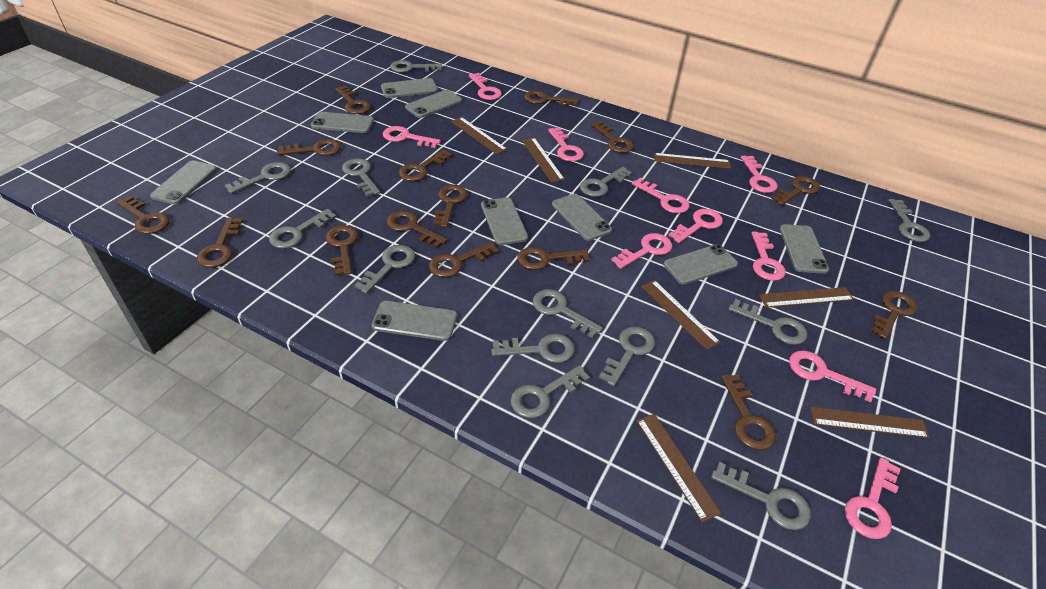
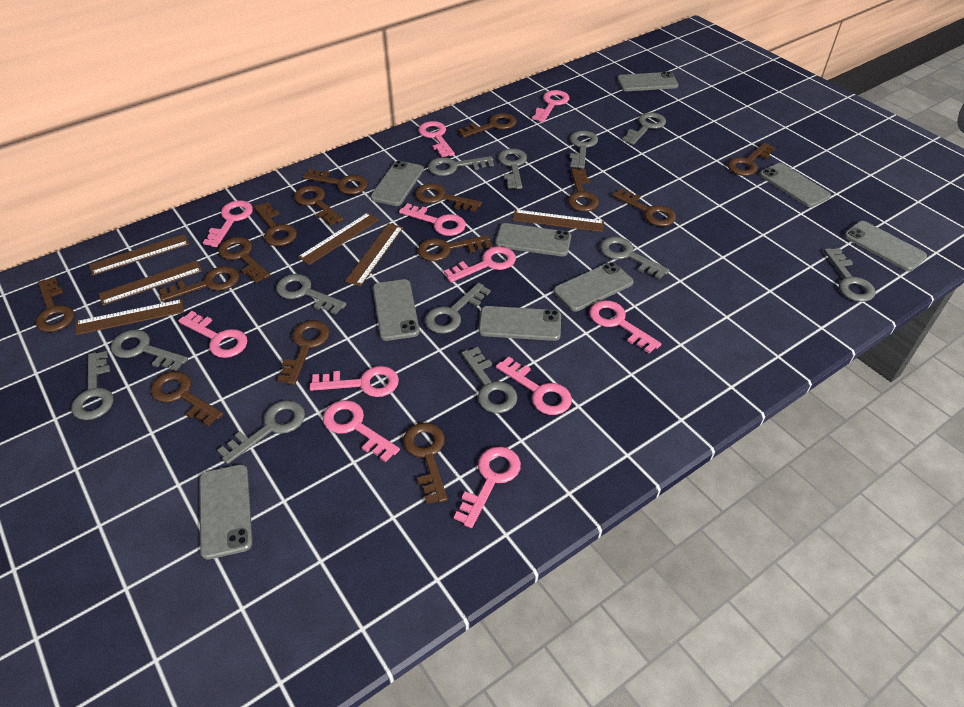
brown ruler: [451,117,507,154] [522,138,565,183] [636,414,721,522] [641,280,721,350] [654,153,731,169] [759,287,854,308] [810,407,930,438] = 7 -> [75,299,184,335] [89,234,189,275] [99,260,202,305] [298,213,379,265] [345,223,403,286] [512,209,604,232] = 6
grey key: [225,162,291,194] [269,209,336,249] [342,158,380,197] [354,245,415,294] [390,60,442,73] [491,333,575,363] [510,365,590,418] [533,289,603,338] [580,167,632,197] [599,326,655,386] [711,462,811,530] [728,299,807,345] [888,199,930,242] = 13 -> [71,351,114,420] [111,330,188,371] [217,400,305,464] [276,274,347,315] [425,283,490,334] [428,156,494,176] [462,347,518,413] [498,149,527,189] [570,131,598,169] [600,237,670,279] [622,112,666,145] [824,248,876,302] = 12
pink key: [383,126,441,148] [469,73,502,100] [548,127,584,161] [611,233,672,269] [632,177,689,213] [669,209,723,243] [741,156,778,193] [752,232,786,281] [789,350,876,402] [845,457,901,539] = 10 -> [178,311,247,358] [203,200,253,247] [310,366,399,397] [323,400,400,462] [399,203,466,236] [418,121,455,157] [444,246,516,282] [454,446,521,528] [496,357,572,415] [532,90,569,122] [589,300,662,353] = 11

